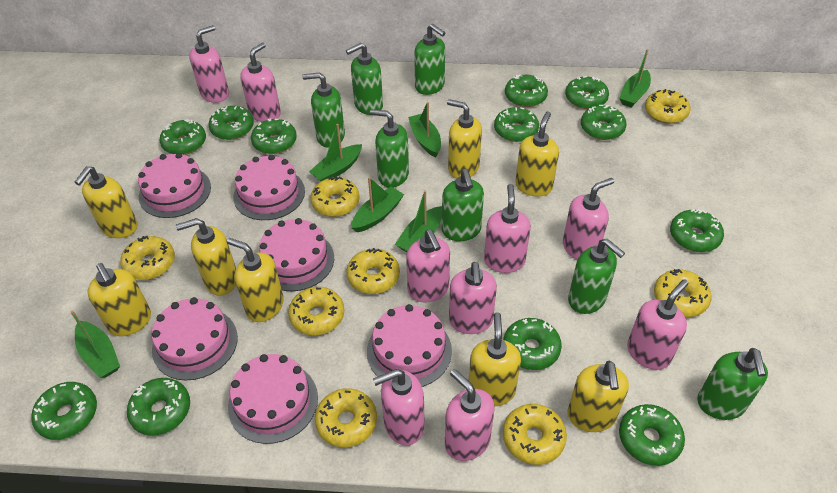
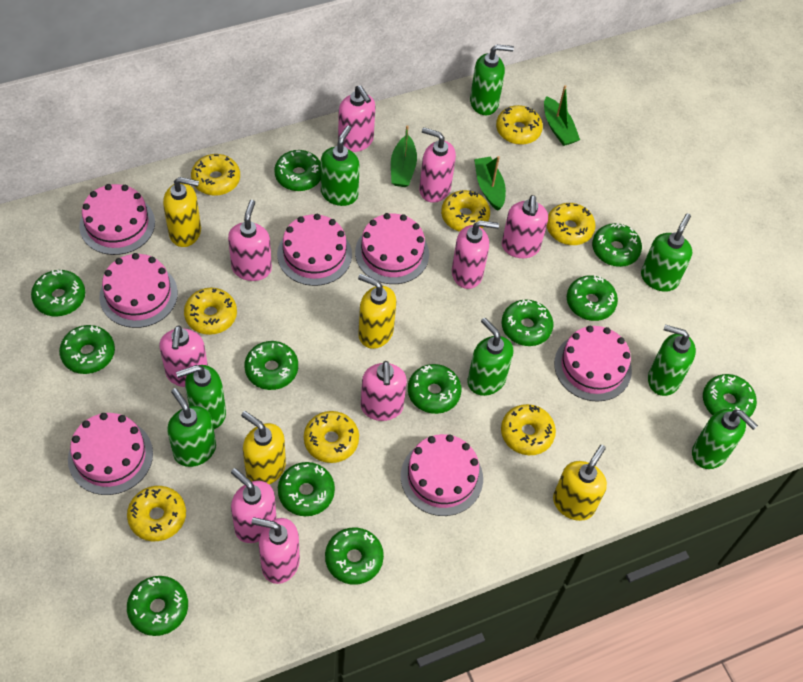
green boat: [70,310,120,378] [309,124,362,181] [351,177,404,232] [395,190,442,252] [408,102,441,158] [619,49,651,107] = 6 -> [391,125,417,187] [474,156,506,211] [544,85,580,146] = 3
green soap dispenser: [302,72,345,148] [346,43,383,115] [370,109,409,187] [414,24,445,95] [442,169,484,241] [568,239,625,314] [697,348,768,420] = 7 -> [167,388,216,467] [176,365,226,429] [321,125,360,206] [467,318,513,396] [470,44,514,115] [641,213,692,292] [648,325,696,396] [692,409,758,469] = 8
pink cake: [138,153,211,218] [151,297,238,380] [228,354,318,444] [233,155,305,220] [259,218,334,291] [367,304,452,387] = 6 -> [68,413,153,495] [79,184,155,255] [99,253,178,328] [277,214,352,286] [355,213,429,284] [401,434,483,516] [554,326,632,402] = 7
yellow soap dispenser: [74,166,138,238] [87,263,151,336] [176,218,236,296] [227,238,284,322] [447,99,482,179] [469,312,521,406] [515,111,559,197] [568,361,629,432] = 8 -> [163,177,201,247] [241,411,286,484] [358,274,396,349] [553,445,607,521] = 4

